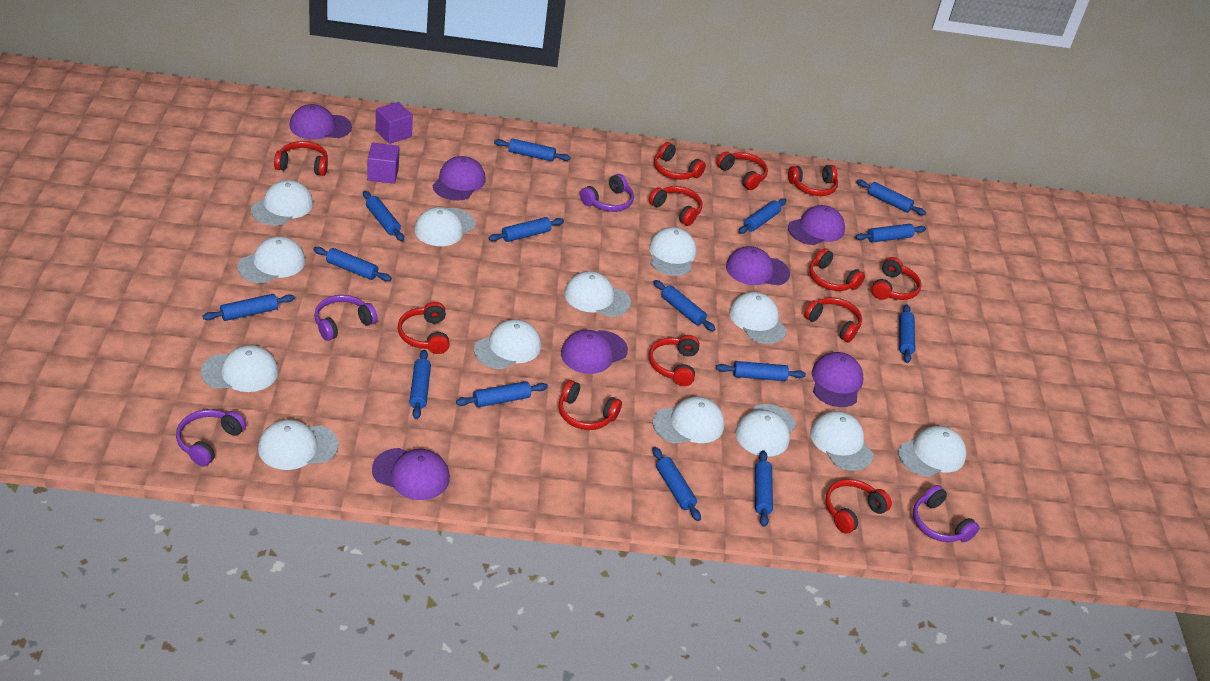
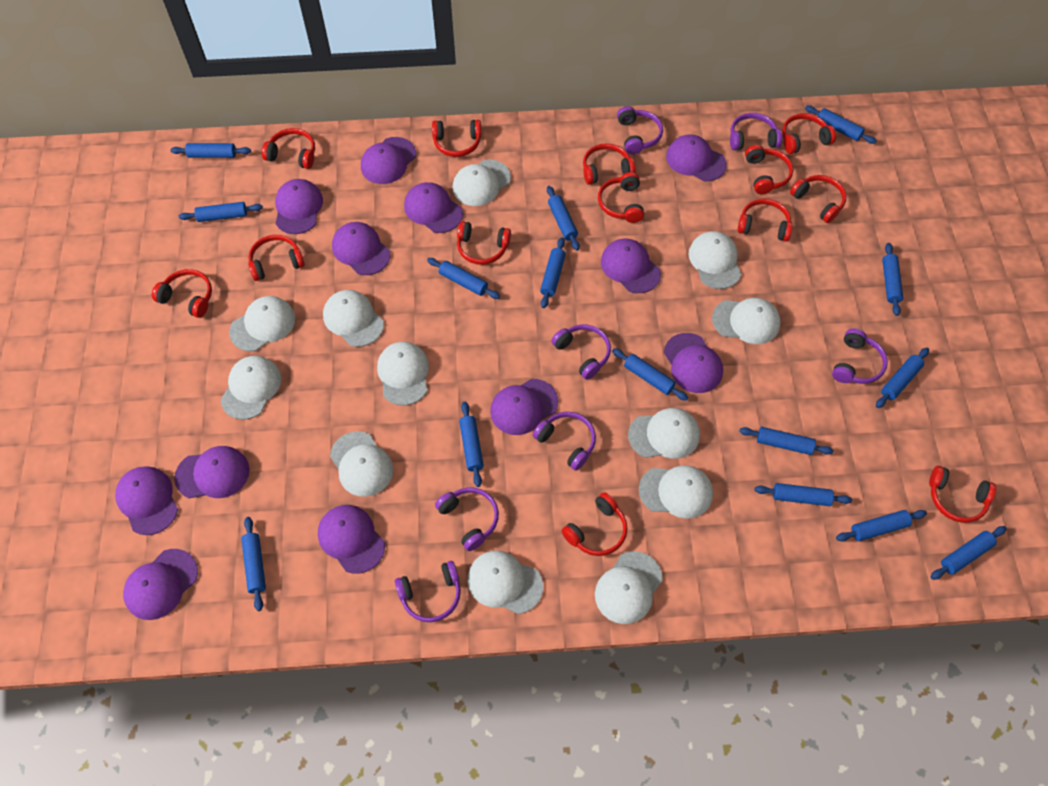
purple cap: [290,104,352,139] [372,448,450,500] [433,156,486,201] [561,330,628,374] [726,246,790,286] [788,205,845,245] [812,352,864,407] = 7 -> [115,466,178,535] [123,549,198,620] [174,446,249,498] [275,179,323,234] [318,505,385,574] [332,222,391,275] [361,137,416,184] [404,182,463,233] [490,379,558,435] [601,239,661,293] [664,333,723,393] [666,134,727,181] = 12
purple cube: [367,143,400,184] [376,102,413,144] = 2 -> none = 0
purple headphones: [176,409,246,467] [314,295,378,341] [580,174,634,212] [913,485,979,542] = 4 -> [395,561,461,622] [435,487,499,551] [533,412,596,471] [552,325,611,380] [617,106,663,154] [730,113,782,150] [832,328,888,384] = 7
red headphones: [274,141,328,176] [398,302,450,354] [559,380,622,430] [649,186,702,226] [649,335,700,386] [654,142,706,180] [717,152,768,190] [788,165,838,196] [804,297,862,342] [809,248,865,291] [825,479,892,534] [871,257,921,300] = 12 -> [152,269,212,318] [248,235,305,281] [262,128,315,169] [432,120,481,157] [457,221,511,265] [561,492,628,556] [583,143,636,185] [598,172,644,223] [738,198,793,242] [745,145,793,194] [782,113,836,154] [790,175,847,223] [929,466,996,523] = 13
white cap: [201,345,279,392] [237,236,305,283] [251,180,313,226] [258,419,338,470] [414,207,475,246] [474,319,541,369] [564,271,631,317] [649,227,697,276] [652,396,724,444] [729,292,787,344] [735,404,796,457] [810,411,873,471] [898,426,966,477] = 13 -> [221,356,281,420] [229,296,295,352] [323,290,384,347] [330,431,393,497] [377,342,429,406] [453,159,511,206] [468,551,543,614] [595,551,663,624] [628,408,700,459] [639,465,713,519] [689,231,741,289] [712,298,781,344] = 12

